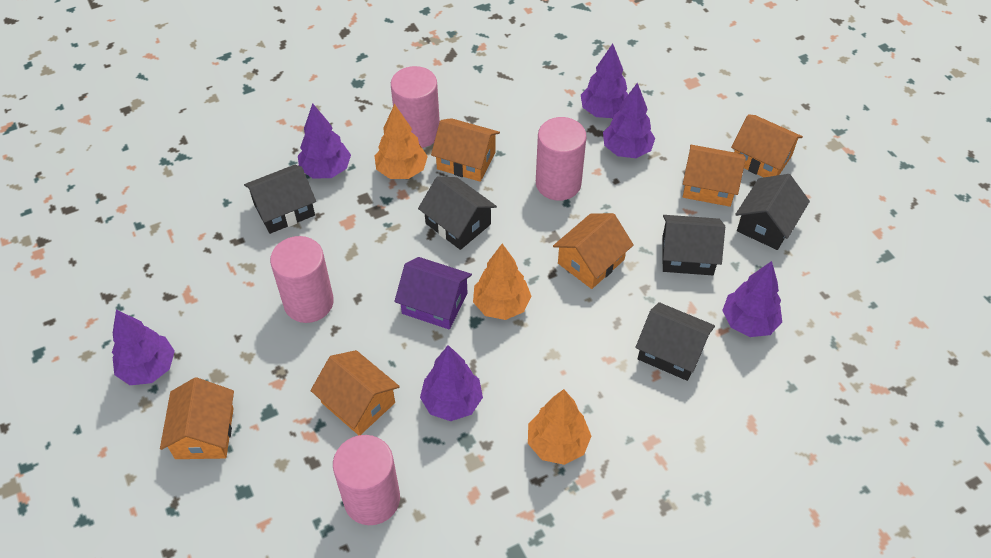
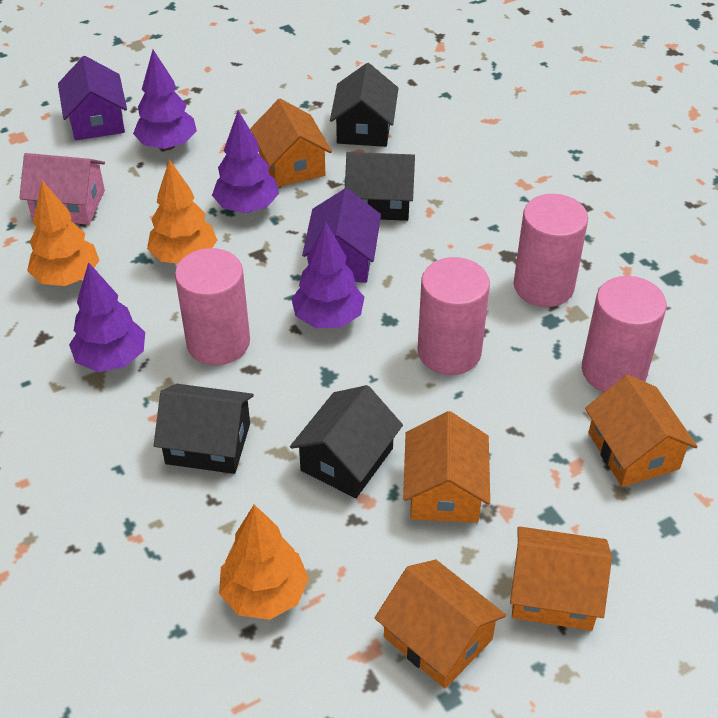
black house: [244,165,316,234] [418,177,497,250] [635,302,715,381] [663,215,725,275] [735,174,810,250] = 5 -> [154,384,254,474] [290,385,403,498] [330,63,399,147] [345,152,415,221] = 4
orange house: [160,377,234,459] [310,350,400,435] [431,118,500,182] [553,213,634,289] [683,145,746,207] [731,114,803,177] = 6 -> [250,99,332,187] [375,560,506,689] [403,411,490,523] [510,526,612,631] [585,374,698,487] = 5
pink house: none = 0 -> [20,153,105,225] = 1
purple house: [394,257,472,330] = 1 -> [58,56,127,140] [302,188,381,283] = 2
purple tree: [112,310,175,385] [298,103,351,179] [420,345,483,421] [581,44,628,118] [603,82,655,158] [722,261,782,337] = 6 -> [69,262,145,372] [133,50,197,150] [212,110,279,213] [291,221,364,328] = 4

